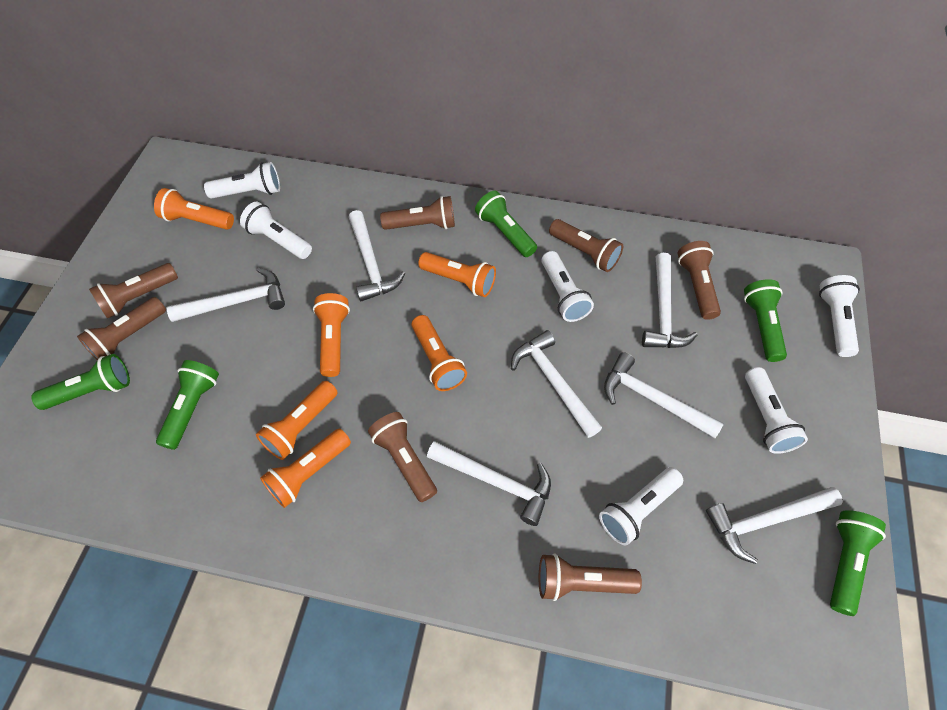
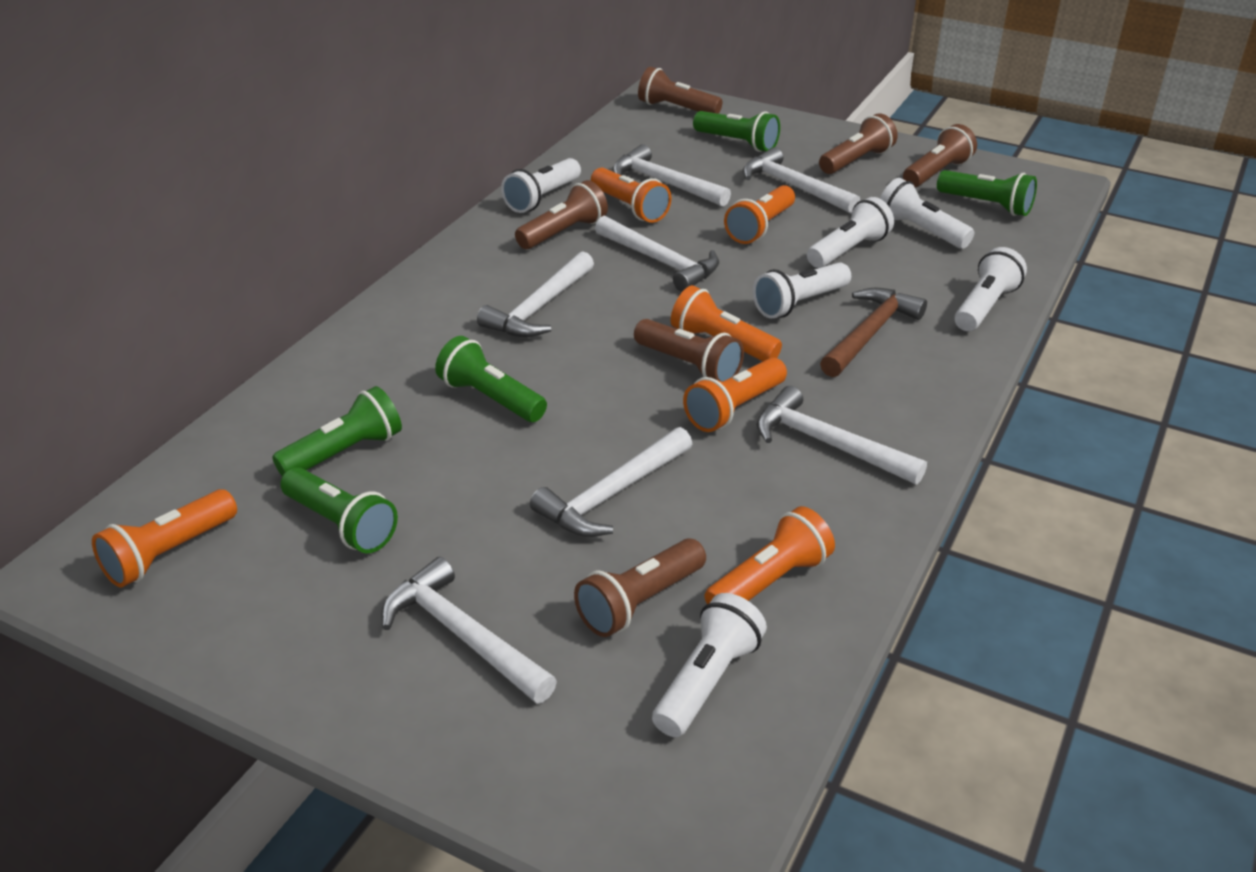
brown flashlight: [77,297,166,360] [89,263,178,319] [368,412,437,502] [380,196,455,230] [539,553,642,601] [549,219,623,272] [678,241,721,320] = 7 -> [515,180,608,249] [574,538,706,637] [634,319,744,382] [638,67,723,114] [819,113,897,174] [903,124,977,187] = 6
brown hammer: none = 0 -> [820,288,927,377] = 1

